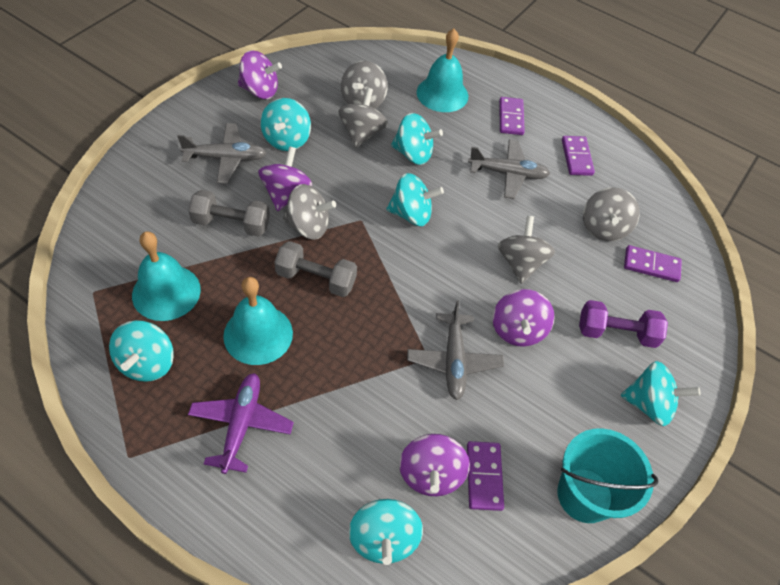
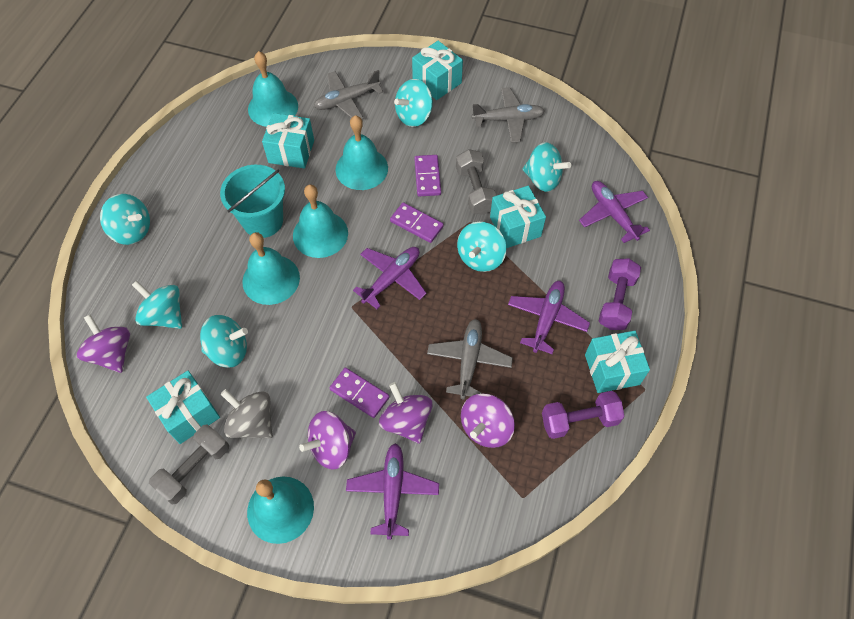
grey spinning top: [283,184,336,240] [338,88,388,148] [341,61,388,109] [498,216,555,284] [583,187,640,241] = 5 -> [221,389,273,438] = 1
purple domino: [467,441,504,511] [499,97,525,135] [562,136,595,176] [624,245,682,282] = 4 -> [329,367,389,418] [390,202,444,243] [414,155,441,196] = 3
purple dumbbell: [579,300,668,348] = 1 -> [542,391,624,439] [598,258,641,330] = 2
purple plane: [188,373,294,474] = 1 -> [346,443,439,540] [353,247,427,309] [508,281,590,354] [579,181,650,243] = 4
turquoise bell: [132,231,201,321] [223,277,293,365] [417,28,468,112] = 3 -> [242,232,300,305] [247,477,314,544] [248,51,298,127] [293,184,348,258] [336,115,388,190] = 5
turquoise gift: none = 0 -> [146,371,220,444] [262,113,314,169] [412,41,463,100] [490,186,546,248] [585,331,650,393] = 5

